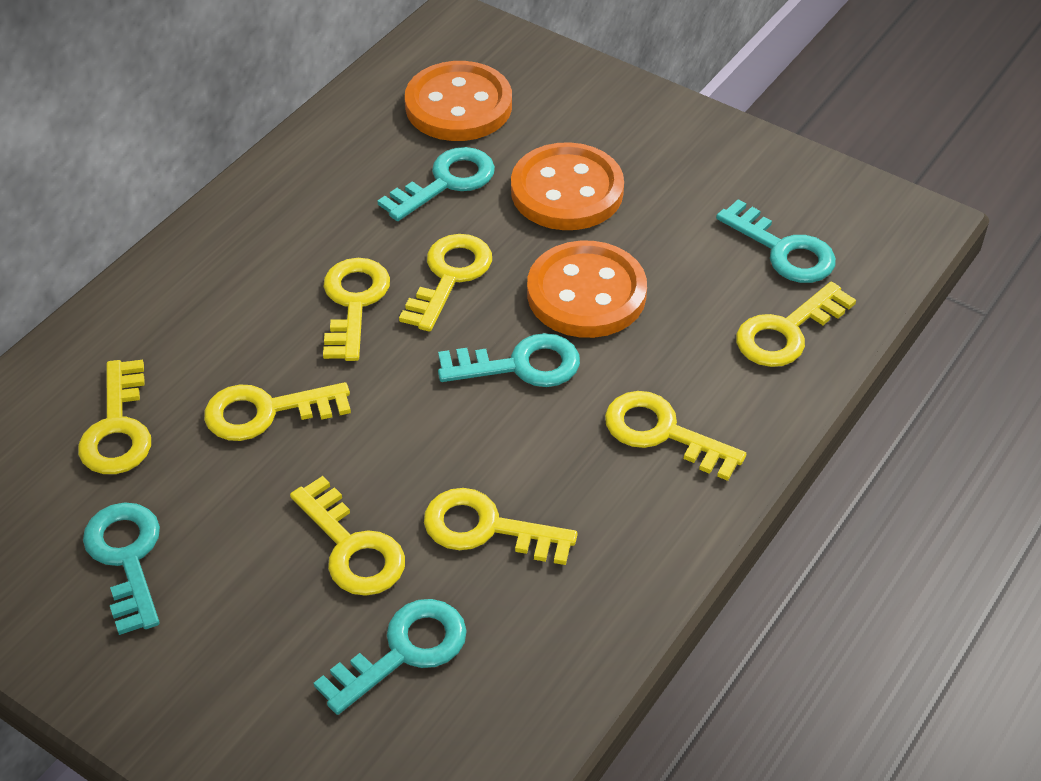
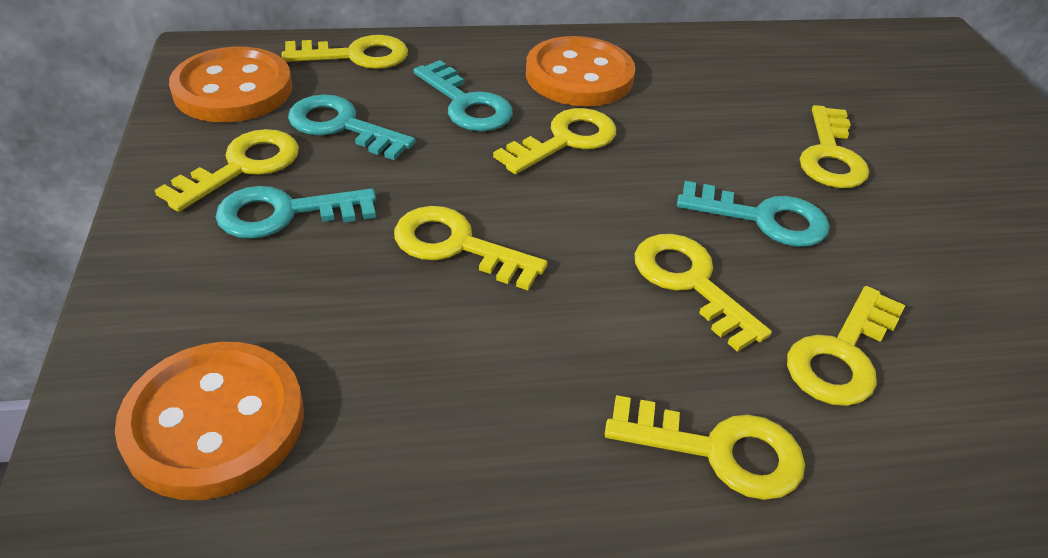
turquoise key: [83,502,160,635] [314,599,467,715] [378,147,495,221] [438,333,580,387] [716,199,836,283] = 5 -> [216,186,376,239] [288,94,415,160] [414,60,513,131] [677,181,830,247] = 4

